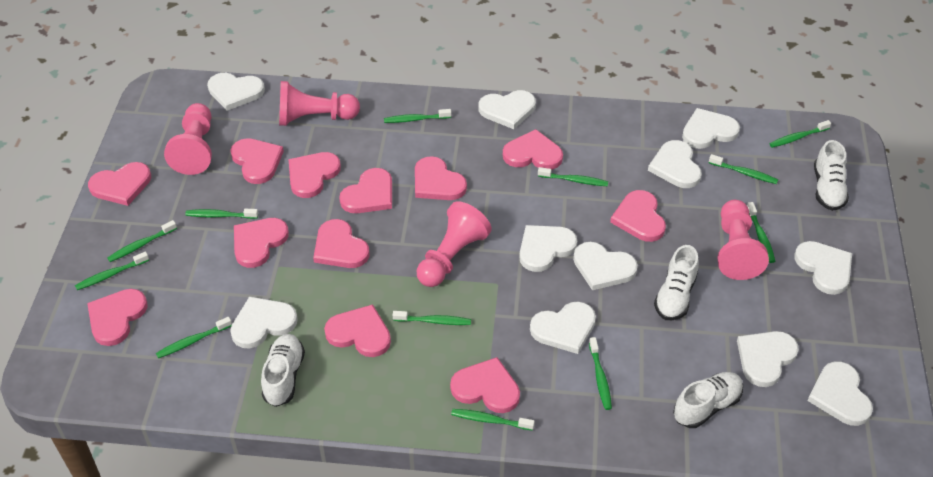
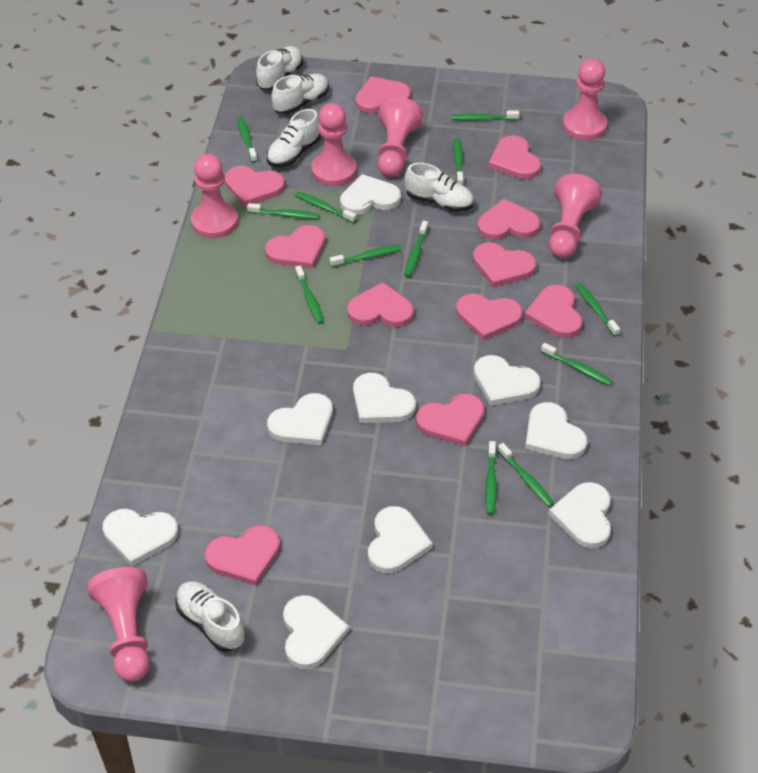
pink heart: [87,289,148,346] [88,162,151,206] [230,138,284,184] [234,218,289,268] [289,152,341,198] [313,219,369,268] [324,304,391,357] [339,168,392,213] [415,156,467,200] [450,357,520,413] [503,129,563,170] [610,190,666,242] = 12 -> [205,525,280,586] [225,166,285,207] [265,225,325,269] [347,282,414,327] [355,76,411,113] [416,394,485,446] [456,294,523,341] [473,242,536,287] [477,199,540,240] [488,135,541,179] [524,285,582,338] = 11
pink pawn: [164,103,212,175] [279,81,360,126] [417,201,492,287] [717,200,769,280] = 4 -> [87,567,150,682] [191,154,238,238] [311,103,357,186] [377,97,423,177] [549,174,602,258] [563,59,607,141] = 6
white heart: [207,73,265,111] [230,296,298,349] [479,90,536,129] [519,225,577,272] [530,302,596,354] [573,242,638,290] [648,140,702,188] [682,108,740,149] [737,331,799,387] [794,241,852,295] [808,361,873,426] = 11 -> [103,509,178,566] [267,393,333,445] [283,595,349,669] [340,174,401,215] [353,373,416,423] [368,506,433,573] [474,355,541,406] [525,402,587,459] [549,482,611,548] = 9
white shoe: [261,334,305,407] [654,245,699,320] [673,372,743,428] [814,140,849,211] = 4 -> [175,581,246,652] [256,46,303,90] [267,109,321,167] [271,74,329,114] [404,163,474,212] = 5

